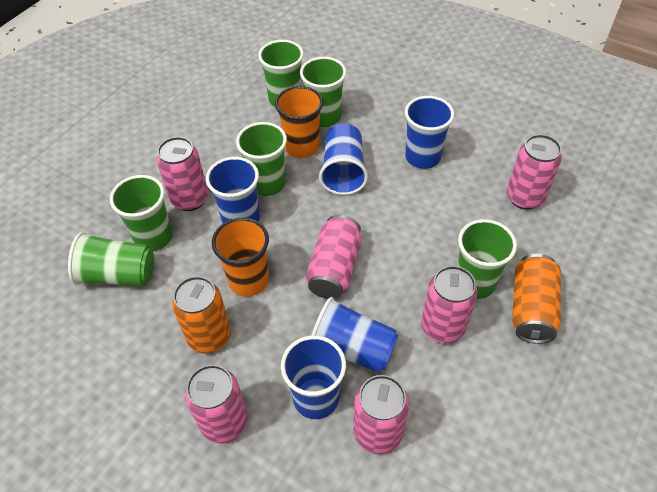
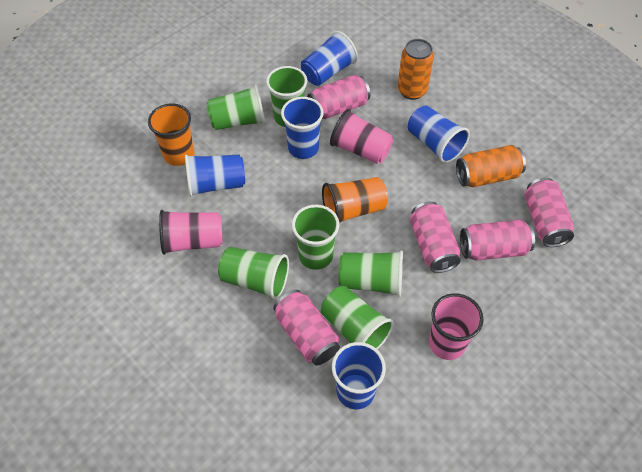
pink can: [157,137,208,211] [185,365,248,444] [306,215,362,299] [353,375,409,454] [421,266,478,343] [507,134,562,210] = 6 -> [273,290,340,366] [307,75,370,119] [410,201,461,273] [460,220,535,261] [525,178,574,247] = 5
pink cup: none = 0 -> [159,210,223,255] [330,109,393,164] [429,293,484,360] = 3

